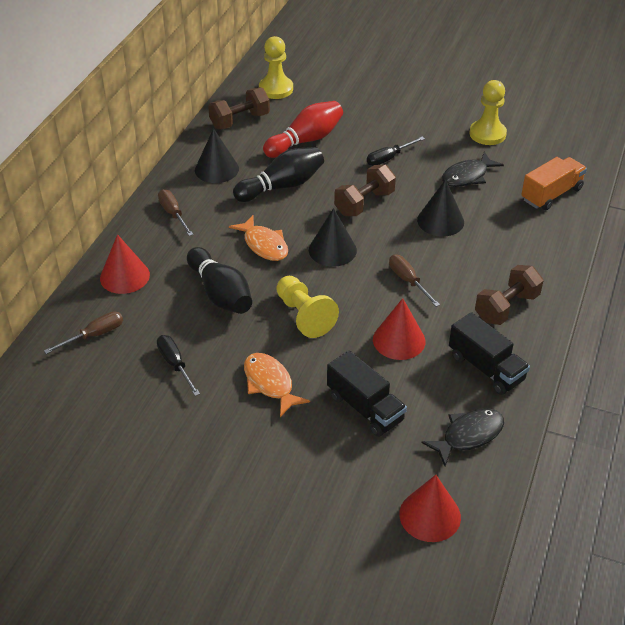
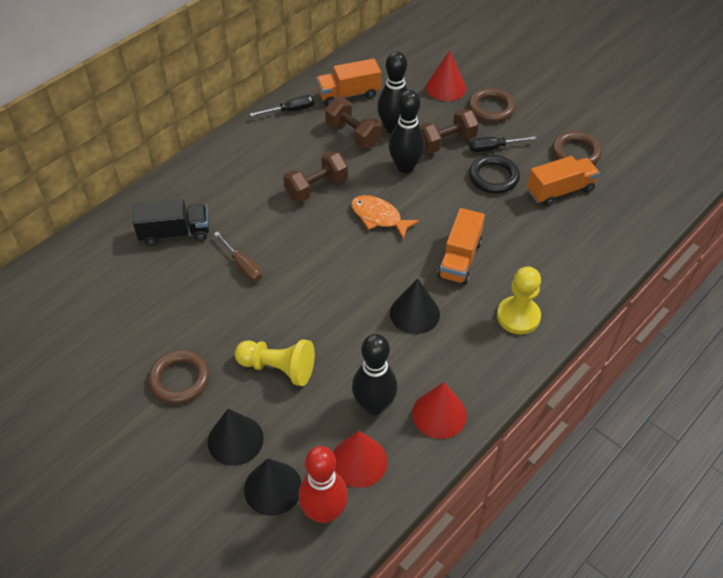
black bowling pin: [187,247,252,314] [233,147,324,202] = 2 -> [352,334,397,415] [377,51,408,134] [389,90,425,173] = 3
black fish: [422,408,504,466] [442,152,504,187] = 2 -> none = 0
black ring: none = 0 -> [469,155,520,193] = 1
black truck: [327,350,407,437] [449,312,530,395] = 2 -> [133,199,209,246] = 1
brown ring: none = 0 -> [148,350,210,404] [468,88,516,122] [552,131,602,165] = 3
brown screwdriver: [44,311,123,354] [158,189,193,236] [389,255,440,307] = 3 -> [214,231,262,282] = 1
orange fish: [229,215,288,261] [244,353,310,417] = 2 -> [351,195,420,240] = 1
orange truck: [521,157,587,210] = 1 -> [316,58,381,106] [437,208,485,285] [527,156,600,206] = 3
yellow pawn: [259,36,293,99] [276,276,339,338] [470,80,507,145] = 3 -> [235,339,315,386] [497,267,541,335] = 2

